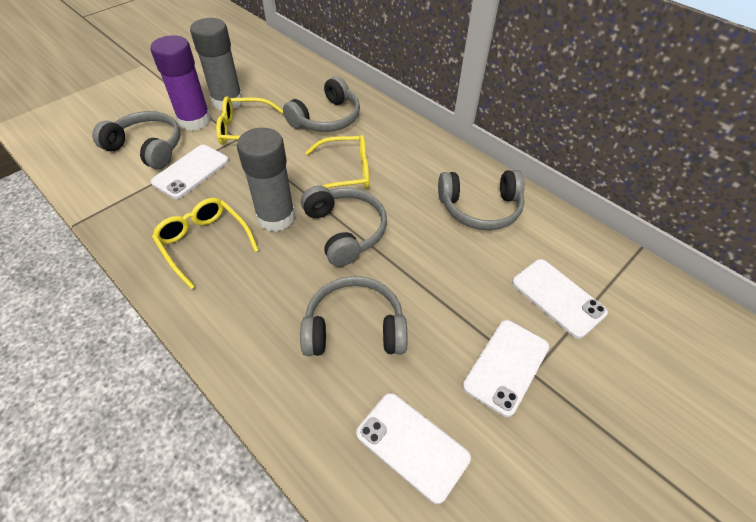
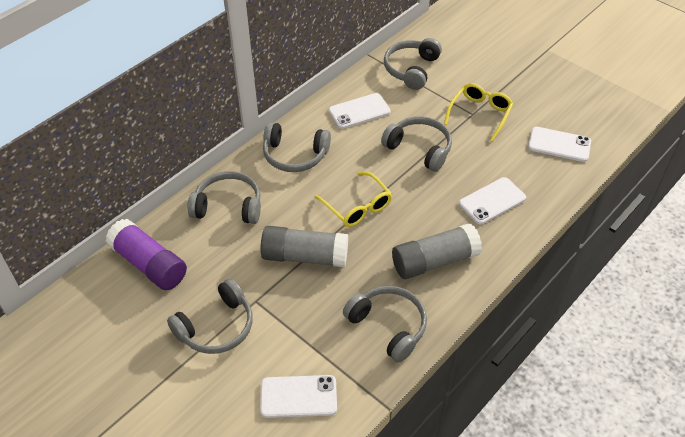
grey headphones: [92,111,181,169] [283,76,360,132] [300,276,408,356] [301,186,387,267] [438,170,525,230] = 5 -> [167,278,253,354] [187,171,261,224] [263,122,331,172] [343,286,427,362] [381,116,452,172] [384,38,442,90] = 6
yellow glasses: [152,198,259,289] [216,96,283,145] [305,135,369,188] = 3 -> [315,172,392,227] [444,83,513,142] = 2

